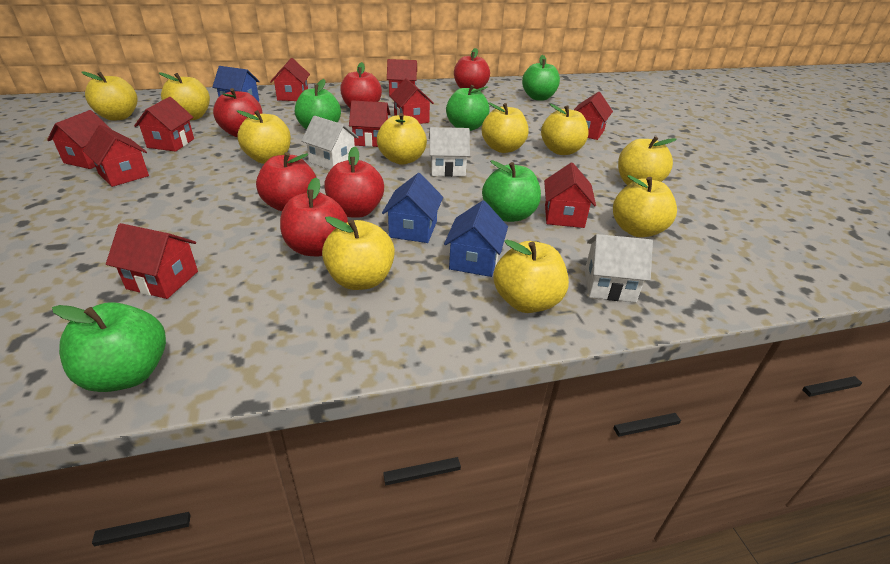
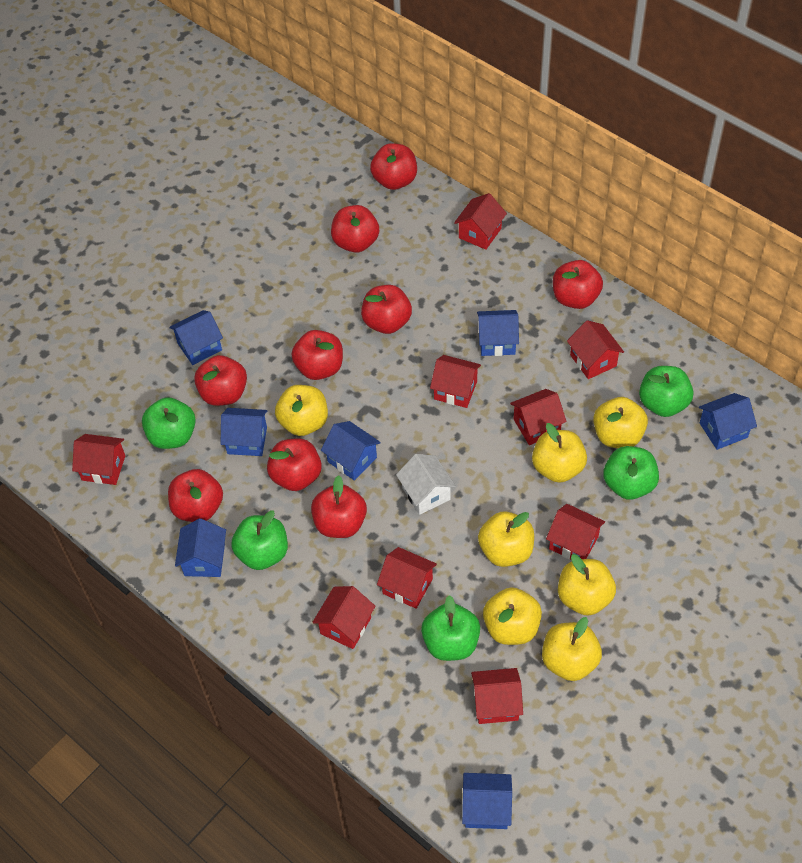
blue house: [212,66,260,102] [382,173,443,243] [444,200,508,277] = 3 -> [169,310,223,365] [175,519,226,577] [221,408,267,456] [321,421,381,481] [462,773,512,829] [477,310,519,356] [699,393,757,450] = 7
red apple: [213,88,263,137] [256,152,317,211] [280,178,348,256] [324,147,384,218] [340,62,382,108] [454,48,490,89] = 6 -> [168,469,223,522] [194,355,247,406] [267,438,322,491] [291,330,343,380] [311,475,367,538] [331,205,379,253] [361,285,412,334] [370,143,417,190] [553,260,603,309] = 9
red house: [47,110,112,169] [83,125,149,187] [106,223,198,299] [134,97,194,152] [270,58,310,101] [349,100,390,147] [387,59,417,97] [390,78,434,124] [544,162,596,228] [574,92,613,140] = 10 -> [72,434,125,485] [312,586,375,649] [377,547,437,609] [430,355,481,408] [454,193,507,250] [471,668,523,724] [510,389,567,445] [546,504,605,559] [567,320,624,379] = 9
white house: [301,116,359,170] [429,127,470,177] [585,234,653,302] = 3 -> [396,454,456,515] = 1
yellow apple: [82,72,138,121] [159,72,210,121] [237,110,291,164] [322,216,395,290] [377,113,427,165] [482,102,528,153] [493,240,569,313] [541,104,589,155] [613,175,677,237] [618,136,676,185] = 10 -> [275,385,328,436] [478,512,534,567] [483,587,542,645] [532,423,587,483] [542,617,602,681] [558,554,616,616] [593,397,648,448] = 7

